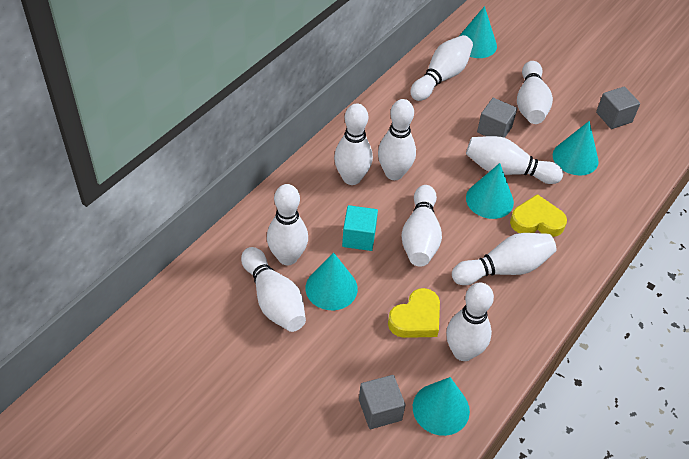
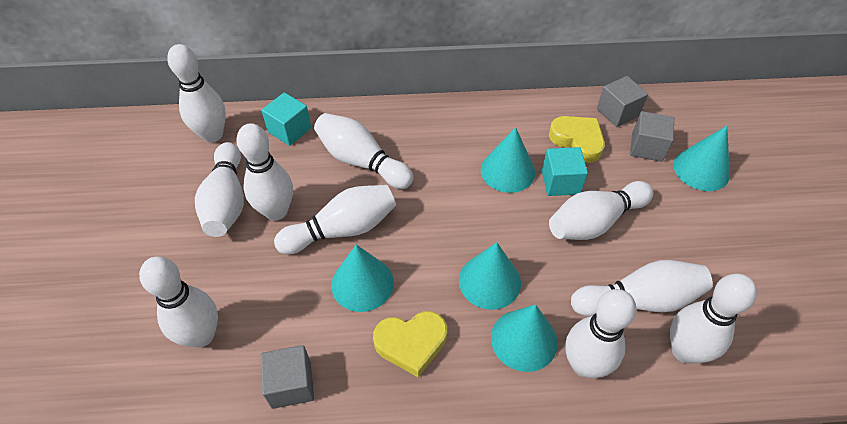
turquoise cube: [342,205,378,251] = 1 -> [261,93,311,146] [542,147,588,196] = 2

